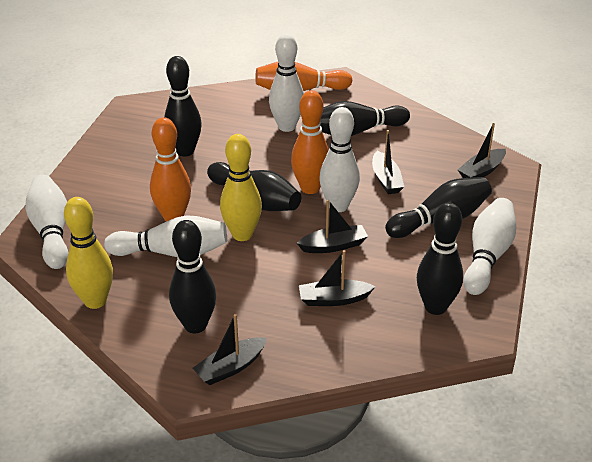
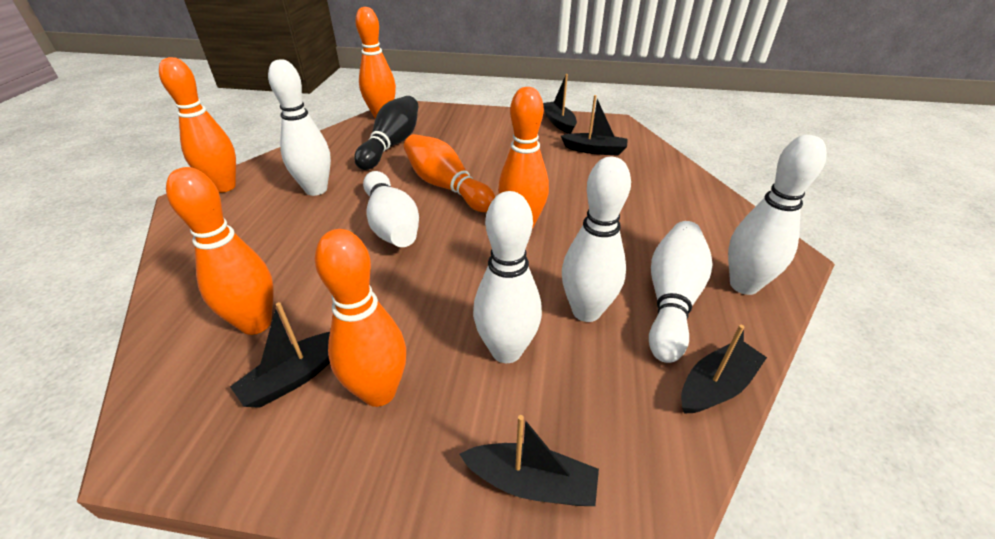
black bowling pin: [164,56,202,156] [169,220,216,333] [207,162,301,211] [320,101,410,136] [385,177,492,238] [417,202,463,315] = 6 -> [354,96,418,170] = 1
orange bowling pin: [150,117,191,222] [255,62,352,91] [291,90,329,194] = 3 -> [159,57,236,193] [166,167,274,335] [315,229,406,407] [355,7,396,119] [404,134,495,212] [498,87,549,229] = 6
white bowling pin: [25,175,68,269] [104,215,227,257] [269,33,304,132] [319,107,360,212] [463,198,516,295] = 5 -> [268,59,331,196] [363,171,419,247] [473,191,542,363] [562,157,631,322] [649,221,712,363] [728,135,827,295] = 6
yellow bowling pin: [64,197,113,309] [220,134,262,241] = 2 -> none = 0

